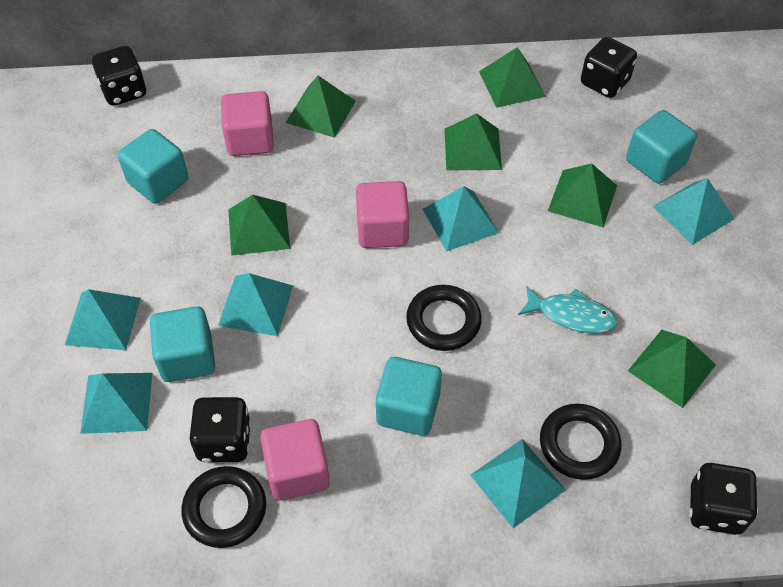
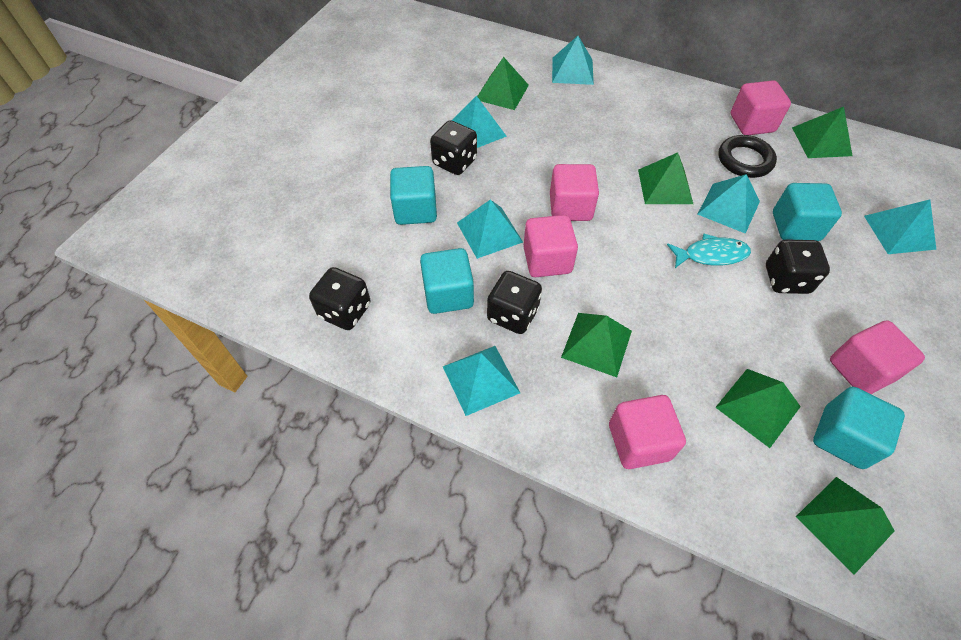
black ring: [181,466,266,548] [406,285,482,351] [540,404,622,480] = 3 -> [718,135,777,178] = 1
pink cube: [221,91,274,156] [260,419,330,501] [356,181,409,248] = 3 -> [523,215,578,277] [550,164,599,221] [609,395,686,469] [731,80,791,135] [830,320,925,394] = 5

